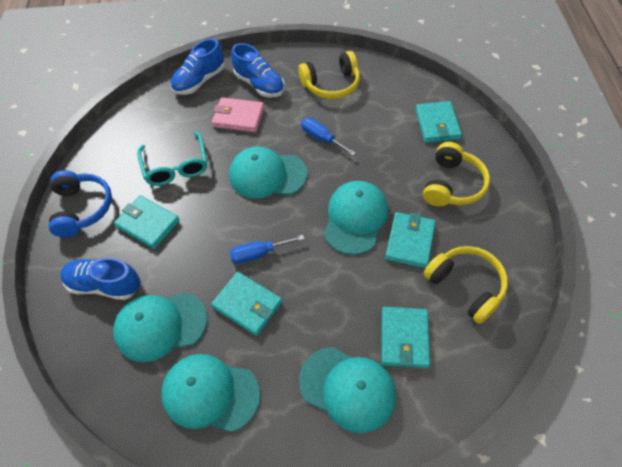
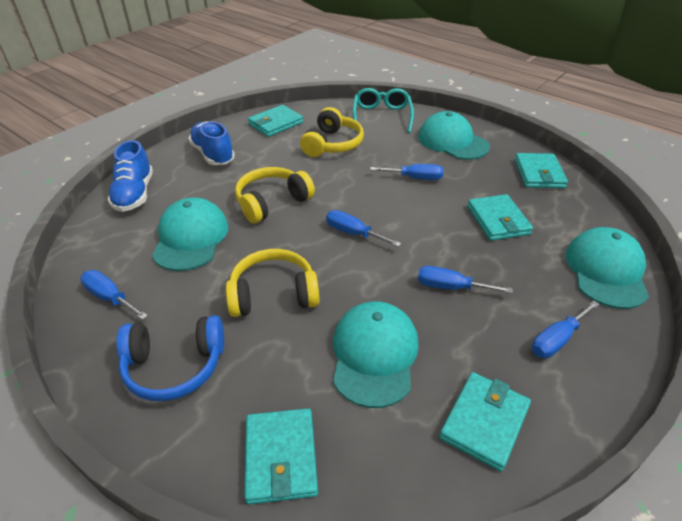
blue screwdriver: [229,235,304,264] [301,118,355,156] = 2 -> [80,270,148,320] [326,210,401,247] [370,164,444,180] [418,266,513,293] [532,301,600,358] = 5
blue shoe: [60,257,141,300] [171,38,225,95] [231,43,285,98] = 3 -> [107,140,153,212] [188,122,235,165] = 2
pink wallet: [212,97,264,132] = 1 -> none = 0
turquoise cap: [113,292,207,362] [161,354,260,432] [229,146,307,198] [299,347,396,433] [324,181,388,255] = 5 -> [152,198,228,271] [333,301,419,408] [418,111,490,160] [566,227,649,309] = 4

